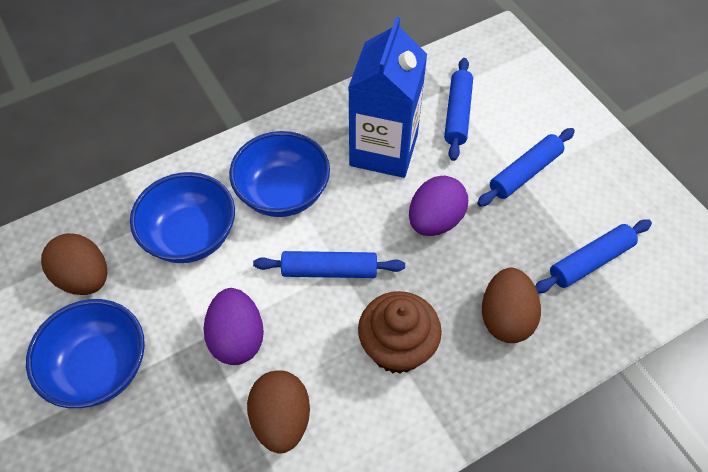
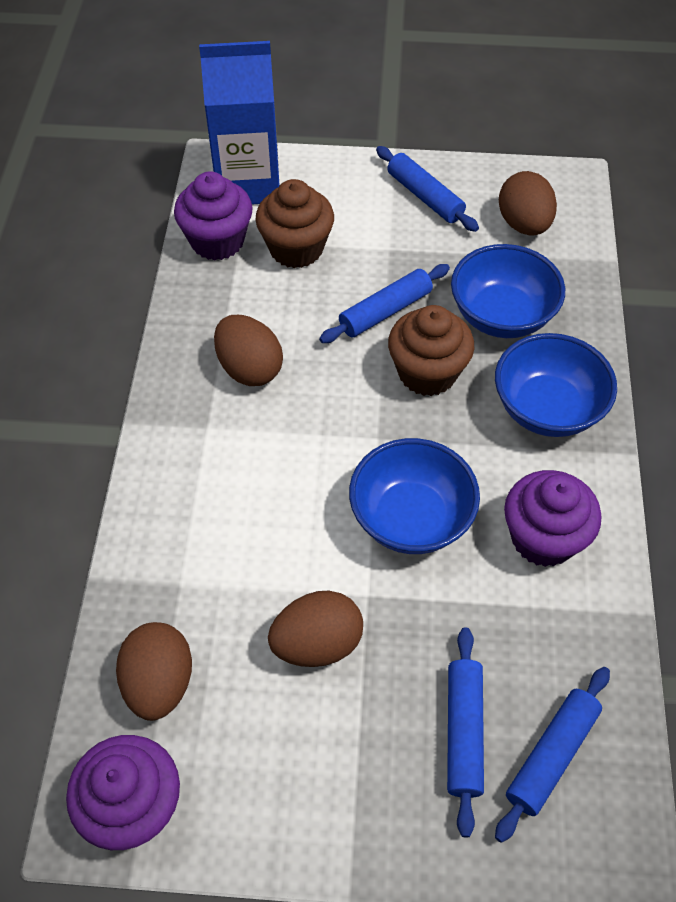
brown cupcake: [358,291,442,374] = 1 -> [255,179,334,268] [388,305,474,396] = 2
brown egg: [41,233,107,295] [247,370,310,454] [482,268,541,343] = 3 -> [116,622,192,721] [214,315,283,386] [268,591,363,667] [499,171,557,236] = 4
purple cupcake: none = 0 -> [66,735,180,850] [174,171,253,260] [504,470,601,567] = 3
purple egg: [204,288,264,365] [409,176,468,236] = 2 -> none = 0

